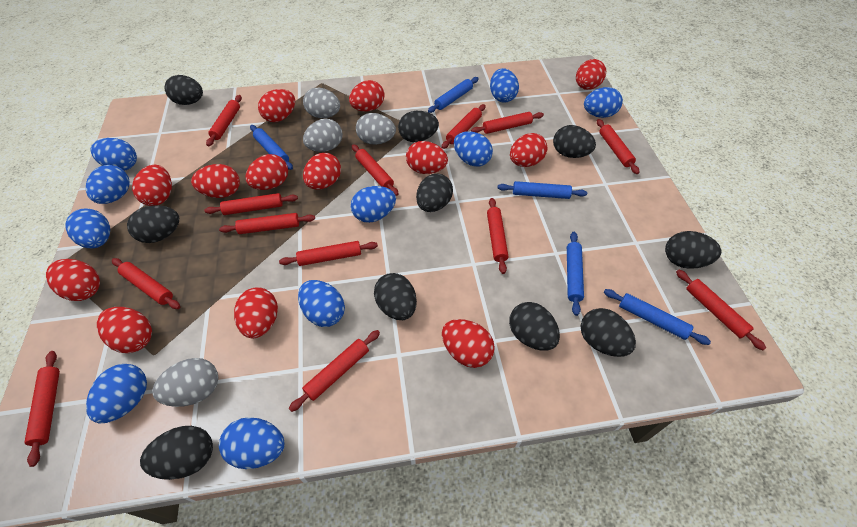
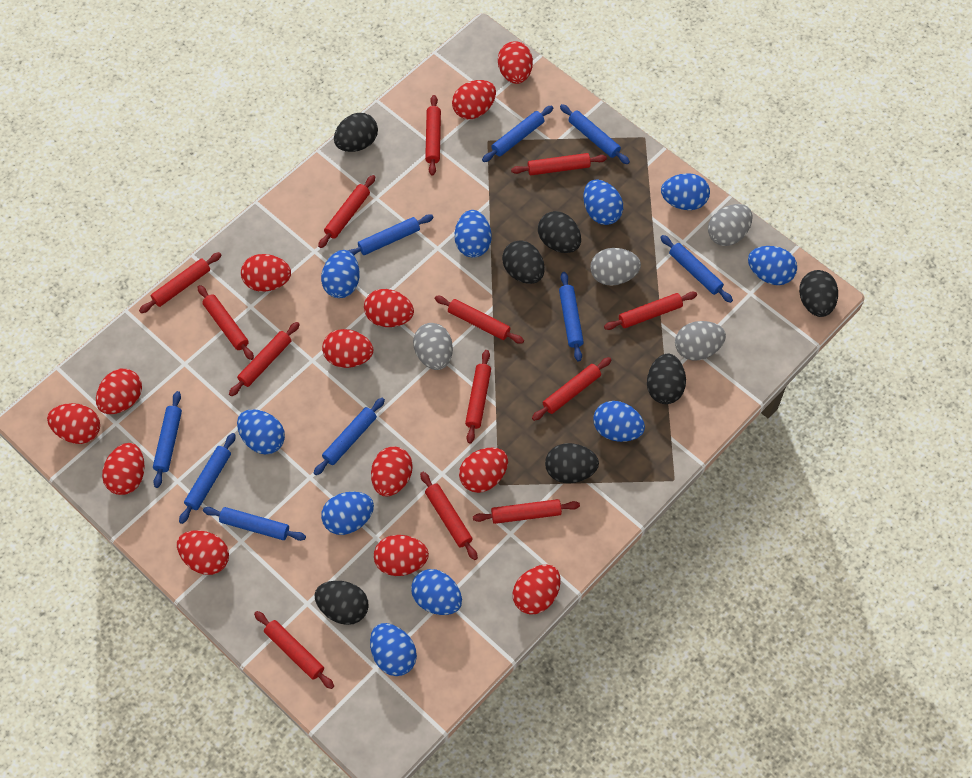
black egg: [127,205,179,243] [140,426,213,480] [165,75,203,105] [374,273,417,320] [398,111,439,142] [416,174,453,212] [509,302,560,351] [553,125,596,158] [581,308,636,357] [665,231,721,269] = 10 -> [314,581,369,625] [334,113,378,152] [502,241,545,284] [538,211,581,253] [545,443,599,483] [647,353,686,404] [799,270,838,317] = 7
blue rolling pin: [250,125,293,170] [428,77,479,113] [498,181,587,199] [567,232,584,316] [604,289,711,345] = 5 -> [153,391,182,488] [179,433,236,524] [203,507,306,541] [314,398,385,475] [348,214,434,255] [482,105,553,162] [559,272,584,362] [560,104,630,164] [660,235,733,303] = 9

